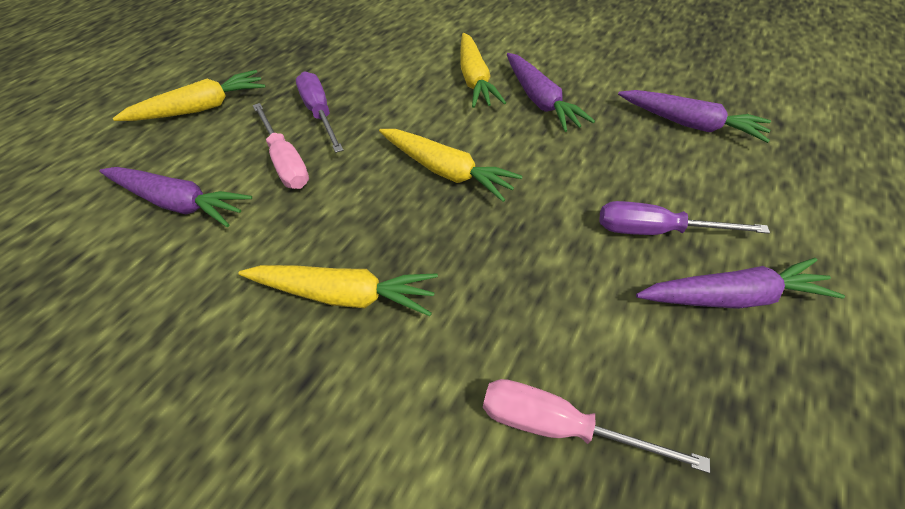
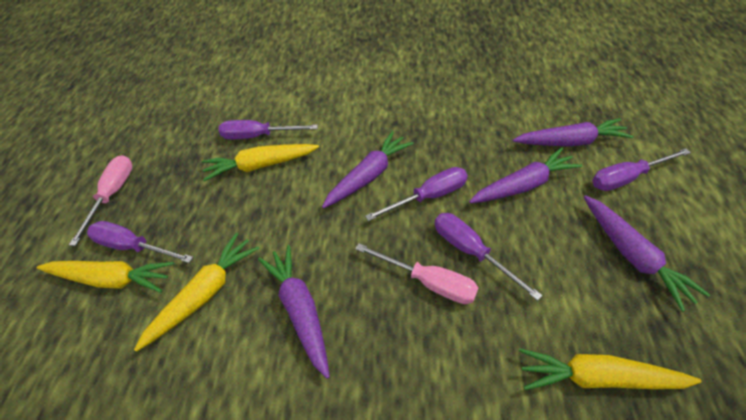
purple carrot: [99,167,252,227] [507,53,595,132] [618,90,771,143] [636,258,845,309] = 4 -> [258,245,330,379] [322,131,414,208] [469,148,582,203] [513,118,633,147] [584,195,710,312] = 5
purple screwdriver: [296,71,343,153] [599,201,770,235] = 2 -> [87,221,193,263] [219,120,318,139] [365,167,468,221] [435,213,543,301] [592,149,691,191] = 5

